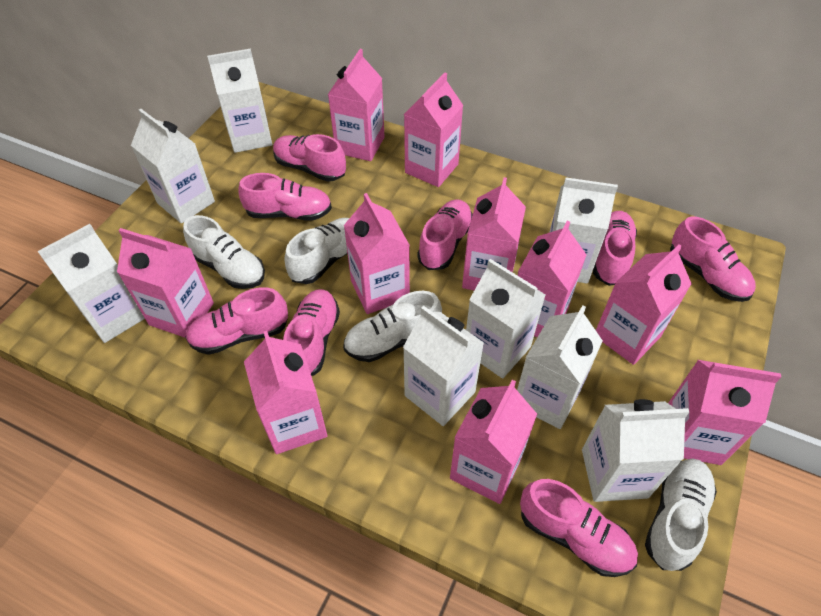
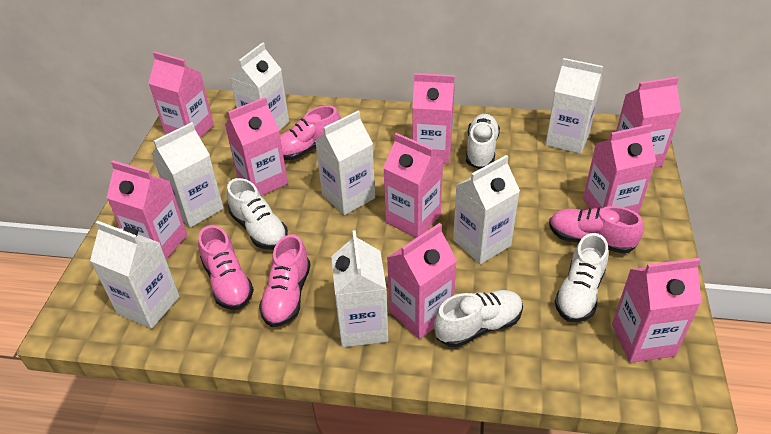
pink carton: [117,228,214,338] [244,331,327,454] [328,49,384,161] [344,193,410,314] [404,73,463,187] [450,380,537,504] [462,177,526,290] [517,221,587,337] [596,244,692,365] [668,360,781,465] = 10 -> [107,160,187,260] [148,51,214,138] [225,97,288,196] [383,133,443,238] [387,223,457,339] [412,73,455,164] [583,124,656,214] [612,258,702,363] [616,77,681,168] = 9
pink shoe: [185,287,288,355] [238,173,332,221] [273,134,346,182] [283,289,340,376] [417,199,473,270] [520,479,638,577] [593,211,637,286] [670,217,756,302] = 8 -> [198,225,254,310] [259,234,310,327] [280,105,341,160] [549,206,644,254] = 4
white carton: [38,224,145,343] [131,109,215,223] [207,49,272,153] [403,306,484,426] [466,259,546,379] [517,305,603,429] [549,178,618,283] [582,399,689,502] = 8 -> [90,220,180,329] [152,122,224,228] [229,42,289,131] [315,111,375,215] [331,230,389,347] [453,155,520,264] [545,58,603,154] = 7

